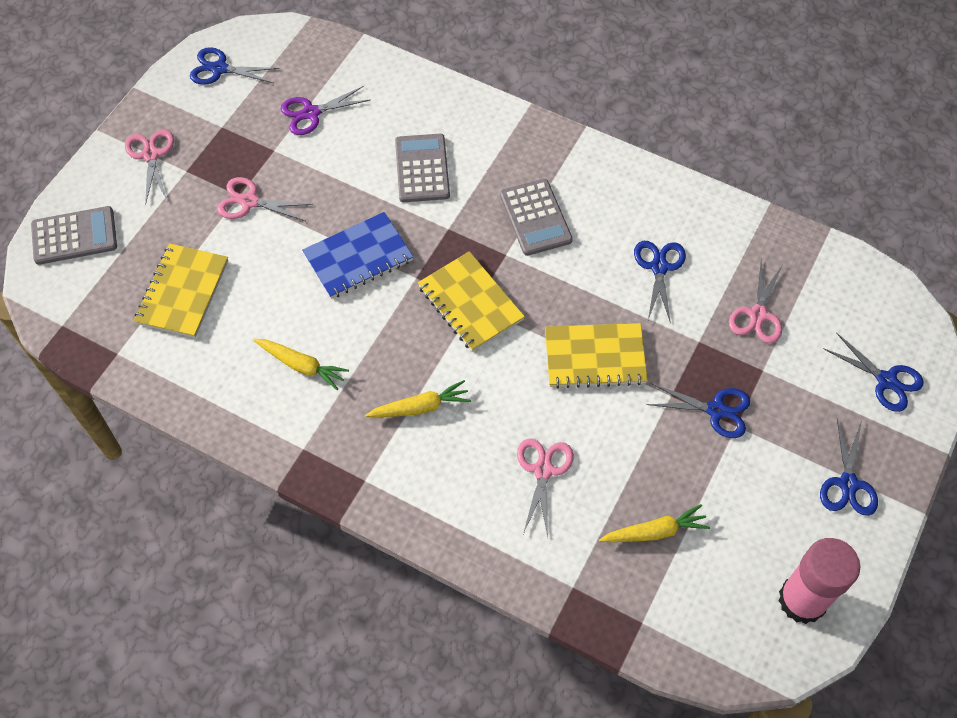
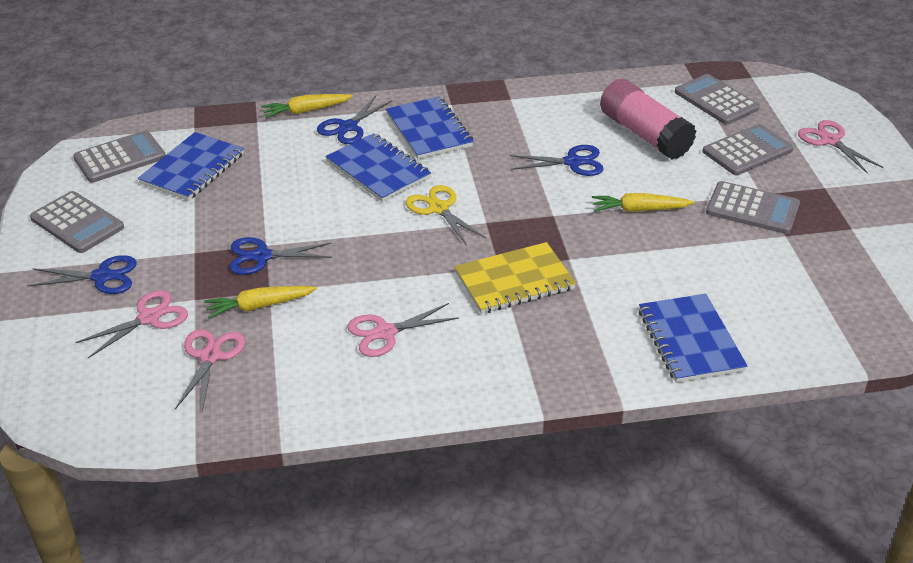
blue notebook: [302,212,413,299] = 1 -> [138,132,244,201] [325,133,431,202] [386,96,474,159] [639,294,748,383] = 4
blue scissors: [190,47,279,85] [634,241,686,324] [647,383,750,438] [820,419,878,516] [823,332,924,412] = 5 -> [28,255,137,294] [230,237,332,275] [317,96,393,144] [509,145,604,176] = 4
grey calculator: [31,206,117,265] [395,134,450,202] [500,179,573,256] = 3 -> [30,191,124,253] [73,130,166,183] [675,74,760,125] [703,124,793,175] [706,181,800,234] = 5
purple scissors: [281,86,370,135] = 1 -> none = 0
yellow notebook: [134,243,228,338] [418,251,525,352] [545,323,648,389] = 3 -> [454,242,576,314] = 1
yellow scissors: none = 0 -> [405,185,486,246] = 1

